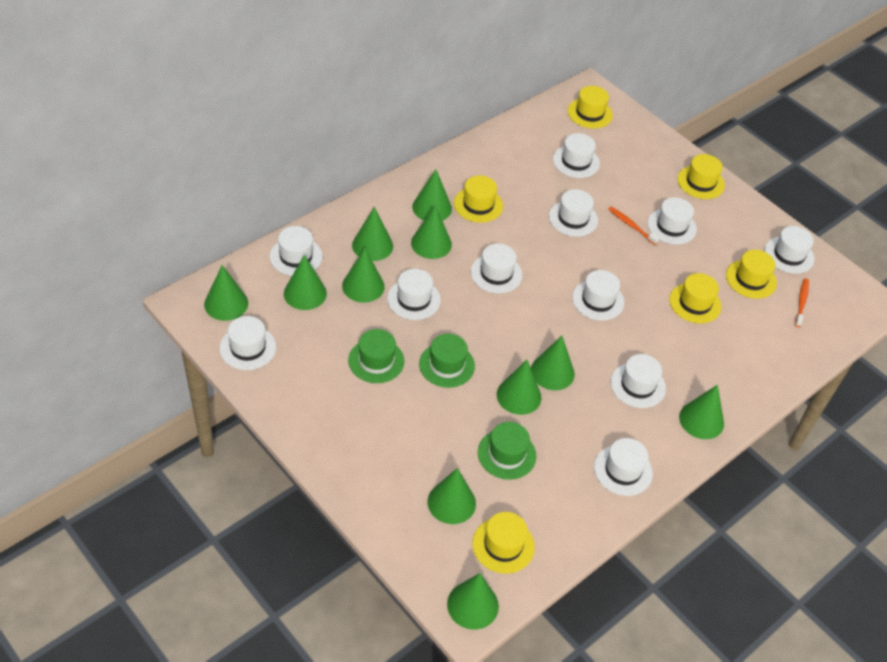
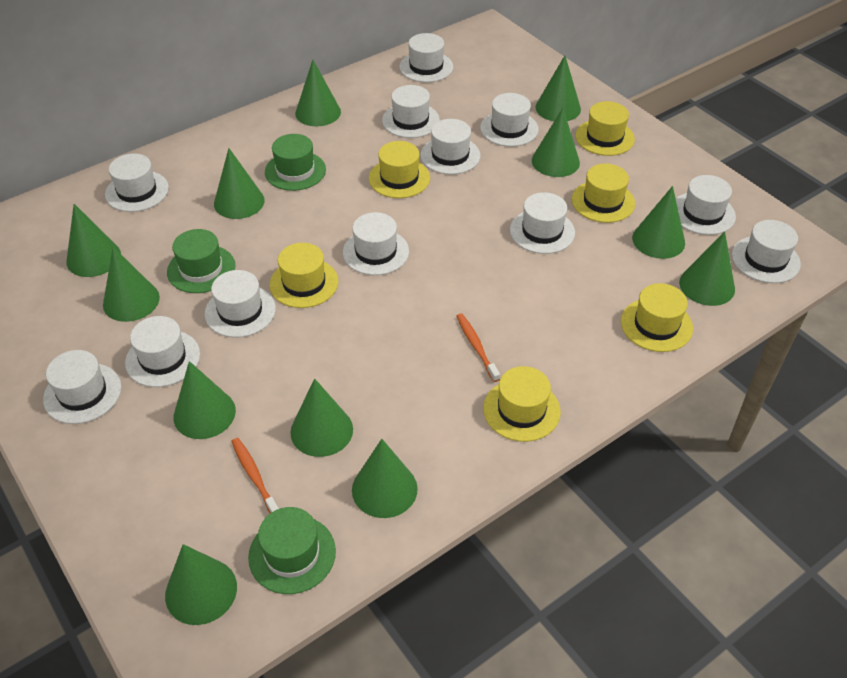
green cone: [204,265,248,321] [284,255,327,310] [342,248,385,303] [352,207,393,261] [411,205,452,259] [412,169,452,221] [427,468,476,524] [447,573,499,630] [497,360,541,415] [531,336,575,390] [679,385,724,439] = 11 -> [66,204,121,277] [103,247,160,322] [165,544,237,625] [173,361,236,439] [214,148,264,219] [290,378,353,457] [295,60,341,126] [352,439,418,518] [532,108,580,177] [536,55,581,121] [632,186,685,259] [679,231,735,306] = 12
white hat: [219,316,276,370] [270,226,323,276] [387,269,441,320] [471,244,522,294] [549,189,598,237] [553,133,600,178] [572,270,624,321] [594,438,653,496] [610,354,666,408] [647,197,697,245] [764,226,815,274] = 11 -> [43,350,122,424] [105,153,169,212] [125,316,200,387] [205,270,276,338] [343,212,409,275] [382,85,440,138] [399,33,453,83] [420,119,480,175] [480,93,539,147] [510,192,575,254] [676,175,736,235] [732,220,801,283] = 12

